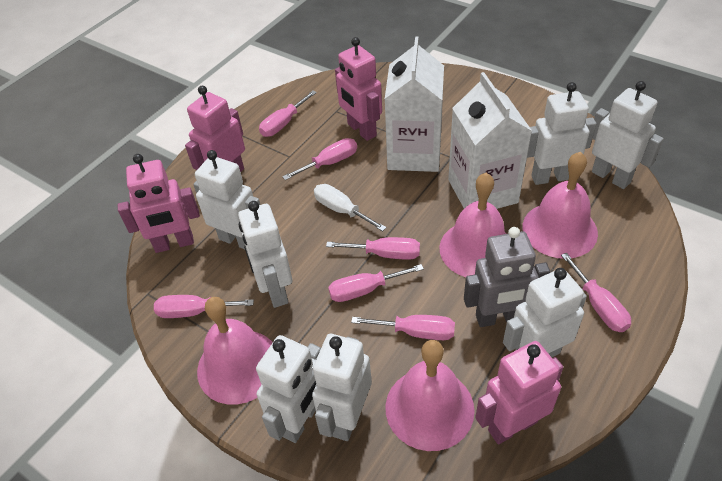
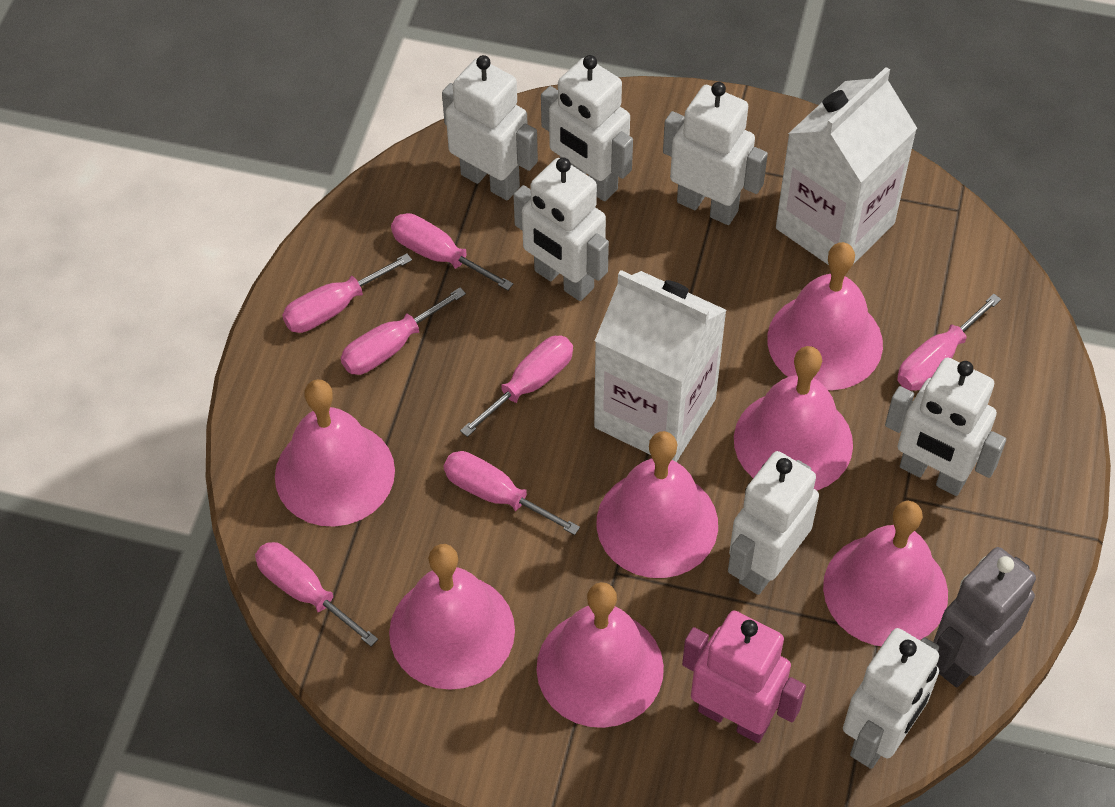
pink bell: [197,297,273,405] [386,340,475,451] [439,173,506,277] [522,152,598,259] = 4 -> [275,379,395,527] [389,544,515,690] [536,582,664,728] [596,431,718,578] [734,346,853,490] [767,242,883,390] [823,501,948,646] = 7
pink robot: [118,154,200,253] [185,86,245,172] [335,37,382,141] [475,341,563,444] = 4 -> [682,611,806,743] = 1
white screwdriver: [314,184,387,231] = 1 -> none = 0

